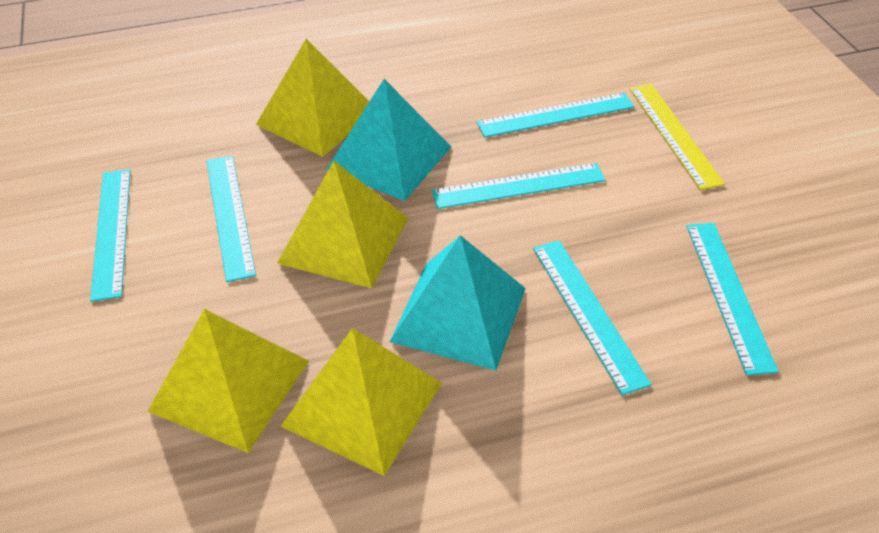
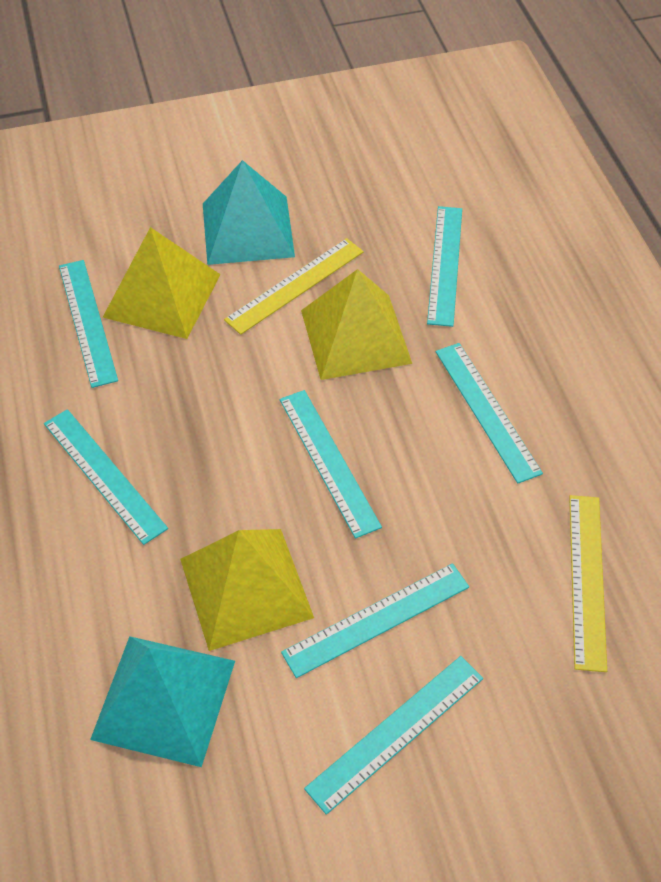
turquoise ruler: [90,169,131,302] [206,155,256,282] [431,163,606,209] [477,92,634,137] [533,240,652,395] [686,223,779,375] = 6 -> [44,409,168,545] [59,260,118,388] [280,390,382,539] [281,563,469,678] [304,656,483,815] [427,206,462,327] [436,343,543,484] = 7
yellow pyramid: [147,309,309,453] [256,39,369,157] [277,161,408,288] [281,328,442,476] = 4 -> [103,227,221,339] [180,529,314,651] [301,269,412,380] = 3
yellow ruler: [630,84,725,190] = 1 -> [224,238,364,335] [569,495,607,672] = 2

